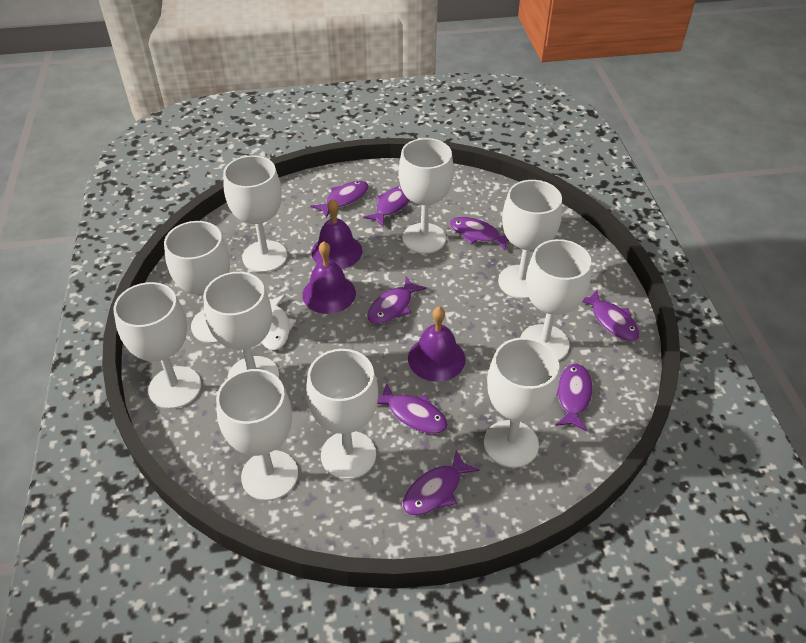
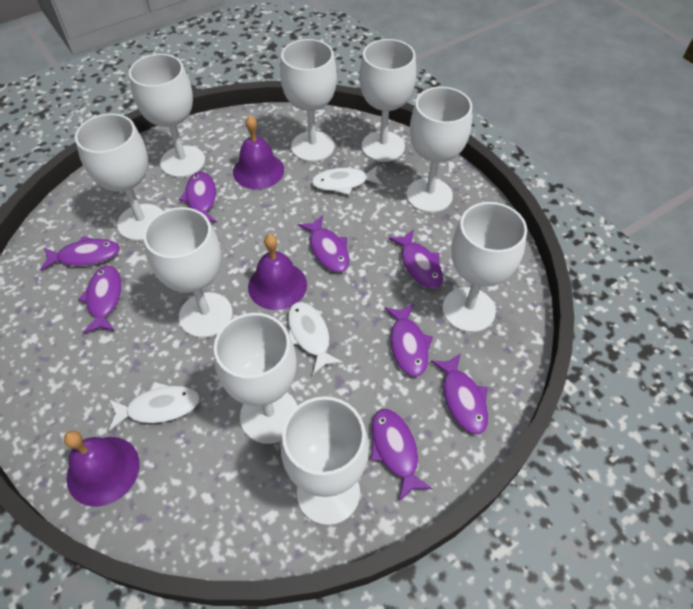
white fish: [261,294,296,350] = 1 -> [109,382,200,431] [288,302,343,375] [311,166,383,195] = 3
white goblet: [113,282,201,409] [164,221,230,343] [203,272,279,379] [216,369,298,501] [223,155,287,273] [306,349,378,480] [398,138,454,254] [484,338,559,468] [498,180,562,299] [520,239,592,361] = 10 -> [75,113,163,241] [129,54,205,178] [143,207,233,338] [214,313,298,444] [280,39,337,162] [281,396,369,525] [359,39,416,162] [407,87,472,213] [442,202,527,332] = 9

